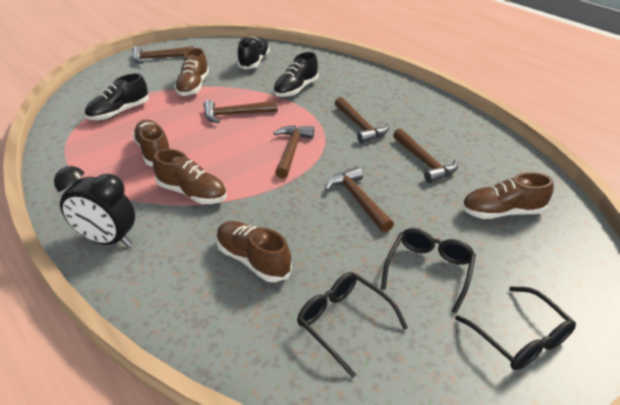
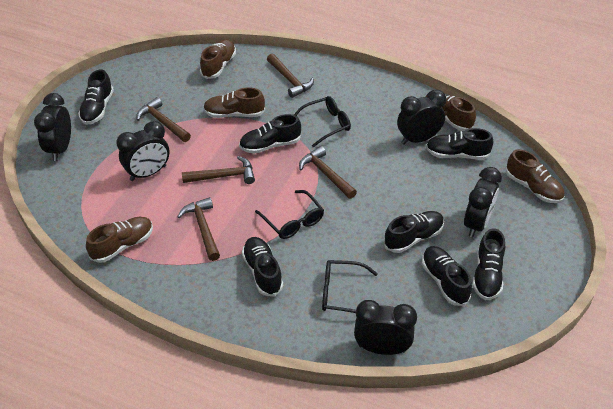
black clock: [54,166,135,247] = 1 -> [34,93,71,161] [117,121,169,181] [354,300,417,355] [397,90,446,145] [464,167,502,237] = 5
black shoe: [85,73,149,120] [237,36,270,69] [273,52,319,97] = 3 -> [78,69,114,125] [239,114,301,154] [242,237,283,296] [384,211,444,253] [422,246,472,306] [426,128,493,160] [472,228,505,300] = 7
brown hammer: [132,46,194,64] [204,100,278,123] [274,125,314,179] [325,167,394,233] [335,97,389,144] [393,128,458,183] = 6 -> [136,97,191,142] [177,197,220,261] [182,156,255,184] [267,54,314,98] [299,146,357,199] = 5

